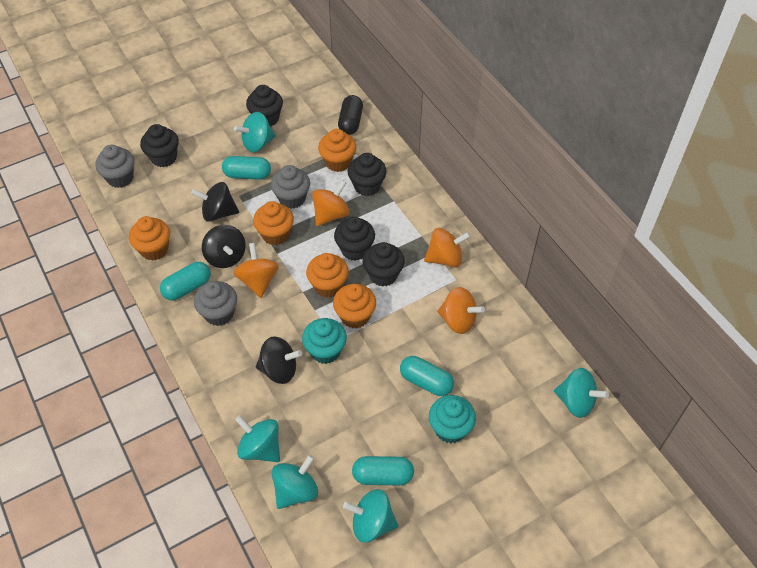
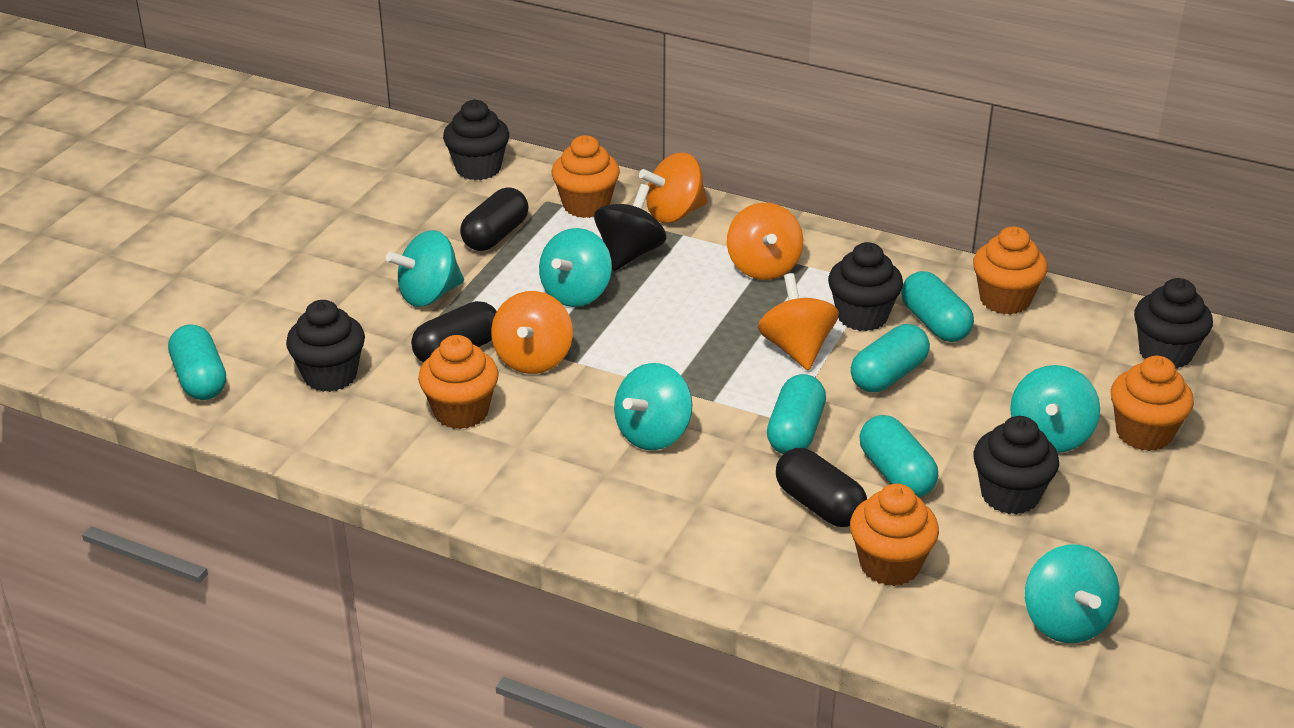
black capsule: [338,95,363,135] = 1 -> [411,301,497,363] [460,188,529,251] [776,448,867,527] = 3
black spinning top: [191,182,239,222] [202,225,246,268] [256,336,302,384] = 3 -> [594,184,666,271] = 1
grey cupcake: [95,145,135,188] [194,281,237,326] [271,165,310,209] = 3 -> none = 0
turquoise capsule: [160,262,211,301] [222,156,271,180] [352,456,414,485] [400,356,454,396] = 4 -> [168,324,226,400] [767,374,826,454] [851,324,930,392] [859,415,938,497] [901,271,974,342] = 5
turquoise cupcake: [302,318,347,364] [429,395,476,443] = 2 -> none = 0

